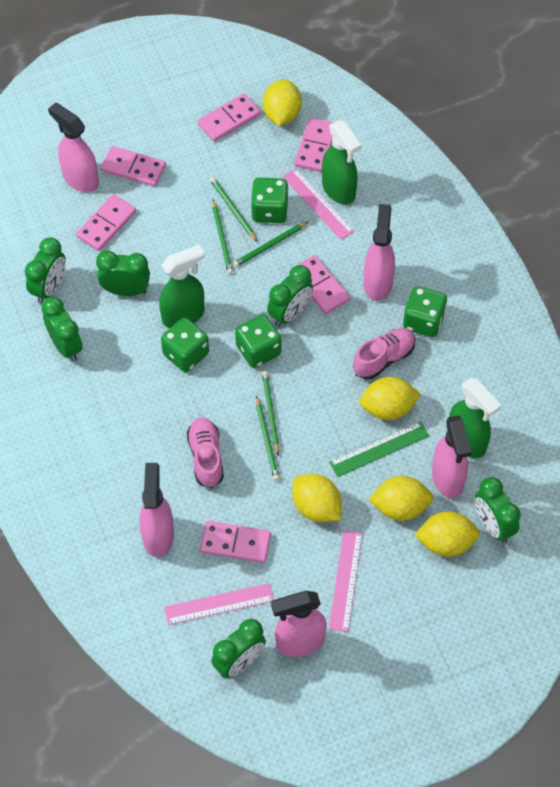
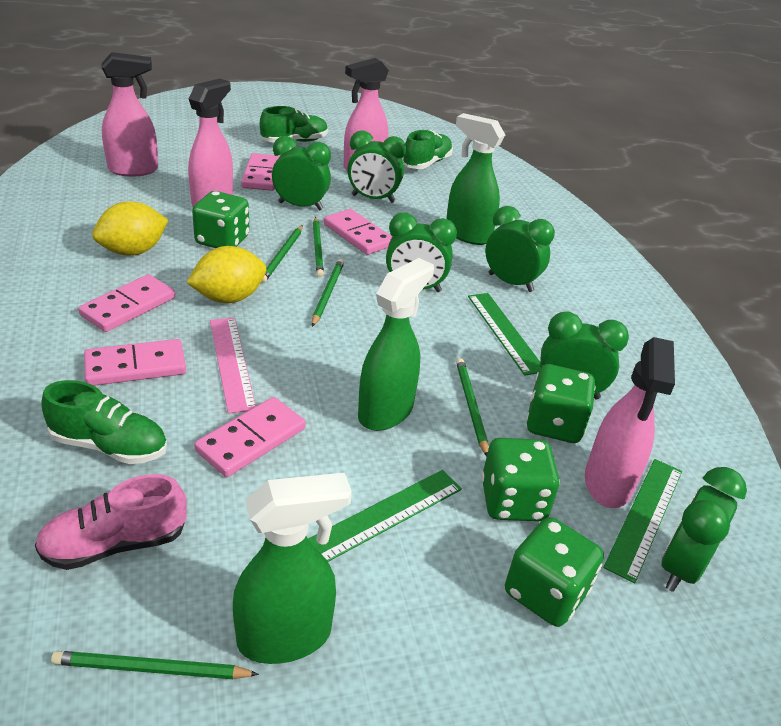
green ruler: [329,421,429,477] = 1 -> [308,470,462,562] [468,293,541,376] [603,459,682,583] = 3
green shoe: none = 0 -> [41,380,167,464] [260,106,328,143] [402,130,453,169] = 3
pink domino: [76,194,136,251] [101,146,166,187] [198,93,260,142] [200,521,271,563] [291,255,350,314] [294,118,333,172] = 6 -> [78,274,175,332] [84,339,186,386] [194,397,306,477] [241,153,280,191] [324,209,392,255] = 5
pink ruler: [164,583,274,625] [282,168,354,240] [329,530,363,632] = 3 -> [210,318,256,414] = 1
pink shoe: [187,417,224,488] [353,328,416,380] = 2 -> [35,474,187,570] = 1
pink spray bottle: [48,102,99,192] [140,463,174,557] [271,591,327,657] [364,204,395,301] [432,416,471,498] = 5 -> [101,52,158,177] [188,78,233,207] [343,58,389,170] [585,337,675,508] = 4
yellow lemon: [263,79,302,126] [292,474,342,522] [359,377,421,420] [368,476,433,521] [415,511,480,557] = 5 -> [92,201,168,256] [186,246,266,303] = 2

